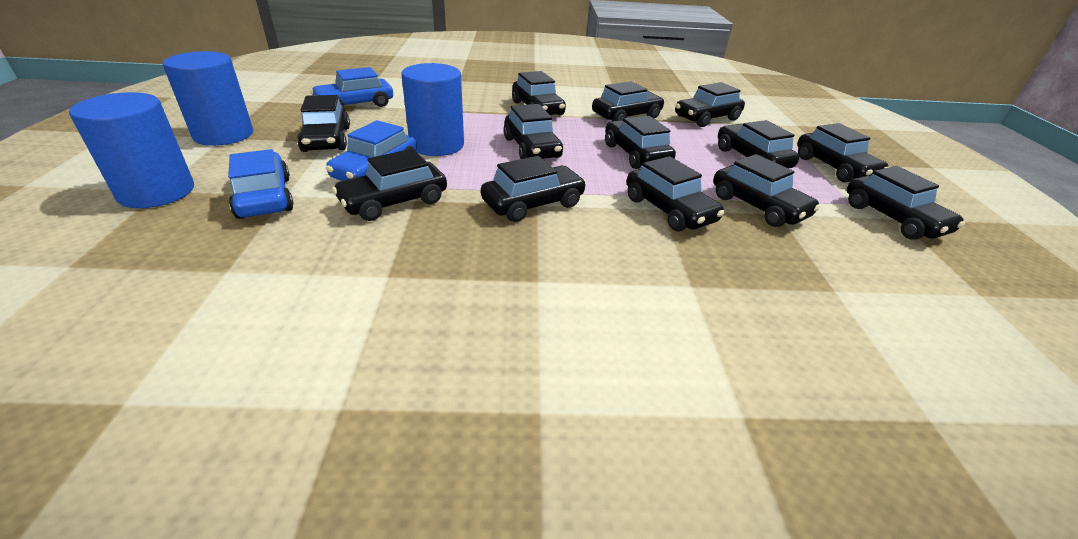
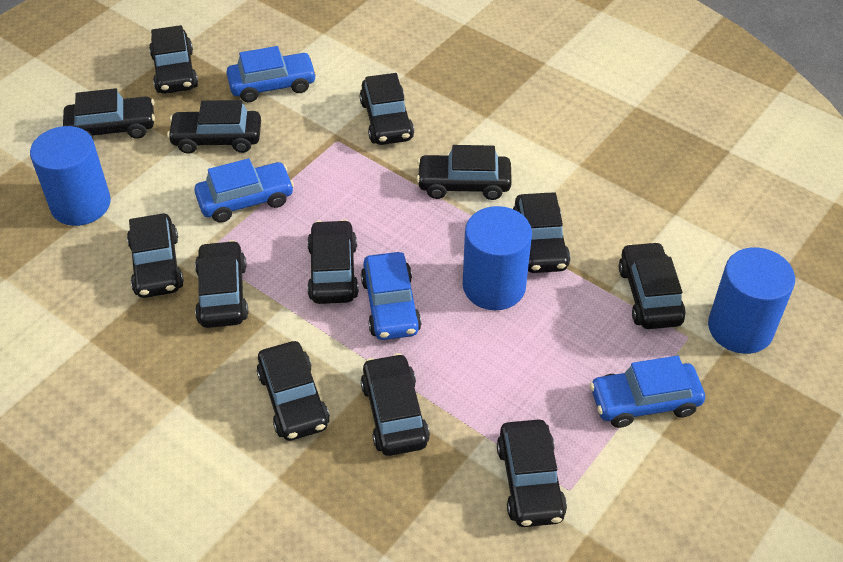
blue car: [228,149,294,219] [311,67,393,107] [326,120,417,181] = 3 -> [194,158,294,223] [226,46,317,102] [361,252,421,340] [590,356,705,428] = 4

